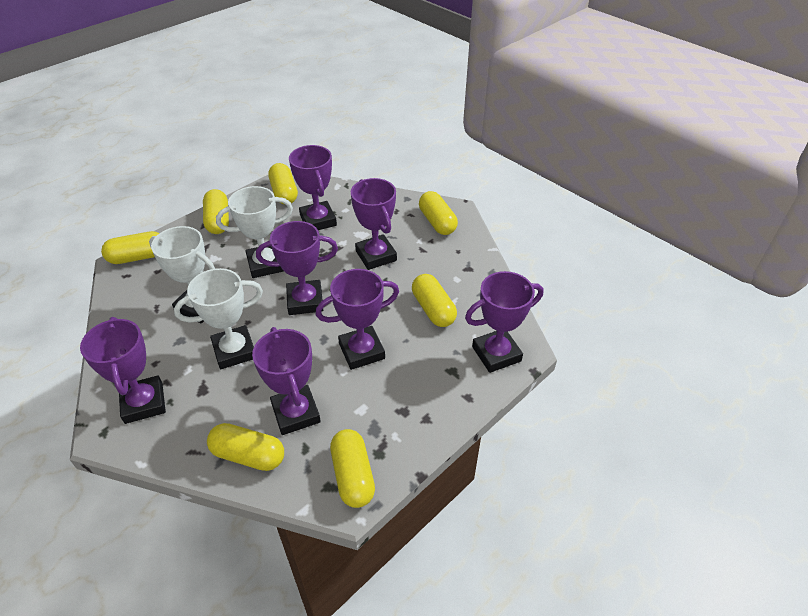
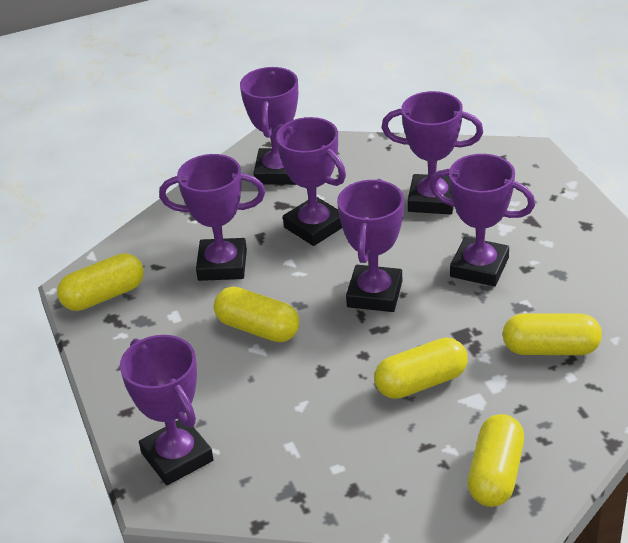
white trophy: [149,226,215,323] [174,268,263,369] [216,186,293,278] = 3 -> none = 0
yellow capsule: [101,231,160,264] [203,189,229,234] [207,423,284,471] [268,163,298,204] [330,429,375,508] [412,274,457,327] [419,191,458,235] = 7 -> [57,253,144,311] [214,286,299,342] [374,337,468,399] [468,414,524,507] [503,314,602,355] = 5

